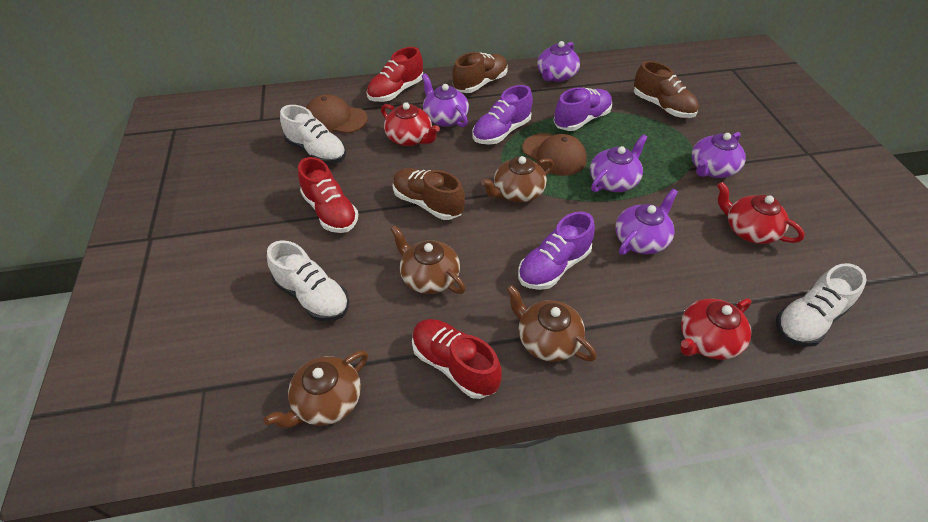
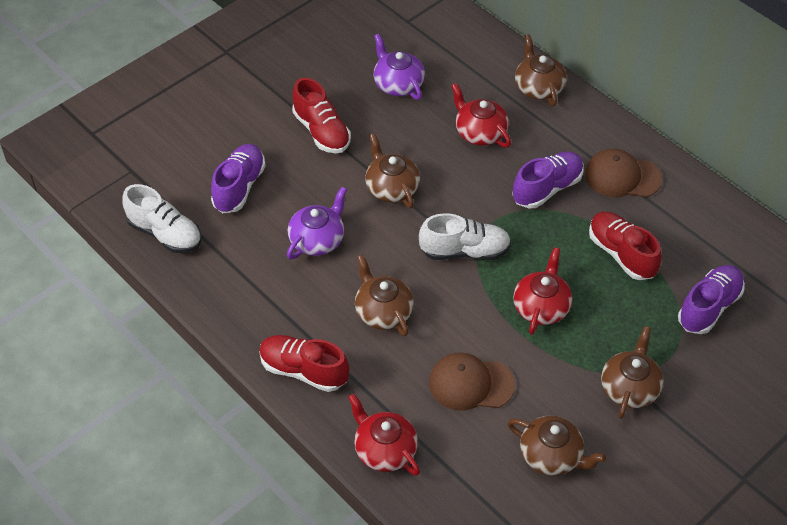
brown shoe: [393,168,465,220] [452,52,508,93] [634,61,699,118] = 3 -> none = 0
brown teapot: [264,350,368,429] [390,225,466,294] [481,156,554,203] [506,285,597,362] = 4 -> [355,254,414,336] [365,133,420,208] [508,416,606,476] [515,34,567,106] [601,326,663,419] = 5
purple teapot: [422,74,469,127] [537,41,580,82] [590,134,648,192] [615,189,678,255] [692,132,746,178] = 5 -> [287,187,347,259] [374,34,425,100] = 2
white shoe: [267,240,349,321] [280,105,346,164] [776,263,867,347] = 3 -> [122,184,201,253] [419,213,511,260] = 2

